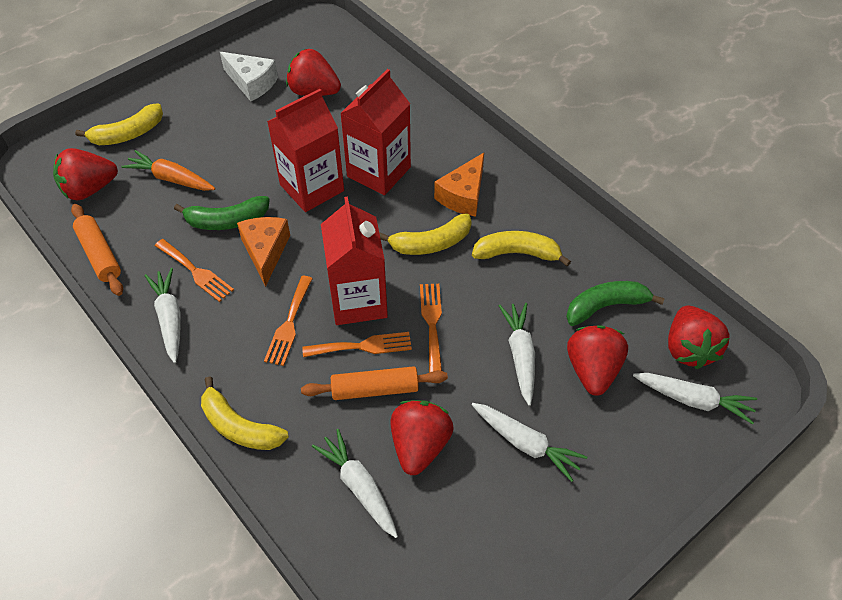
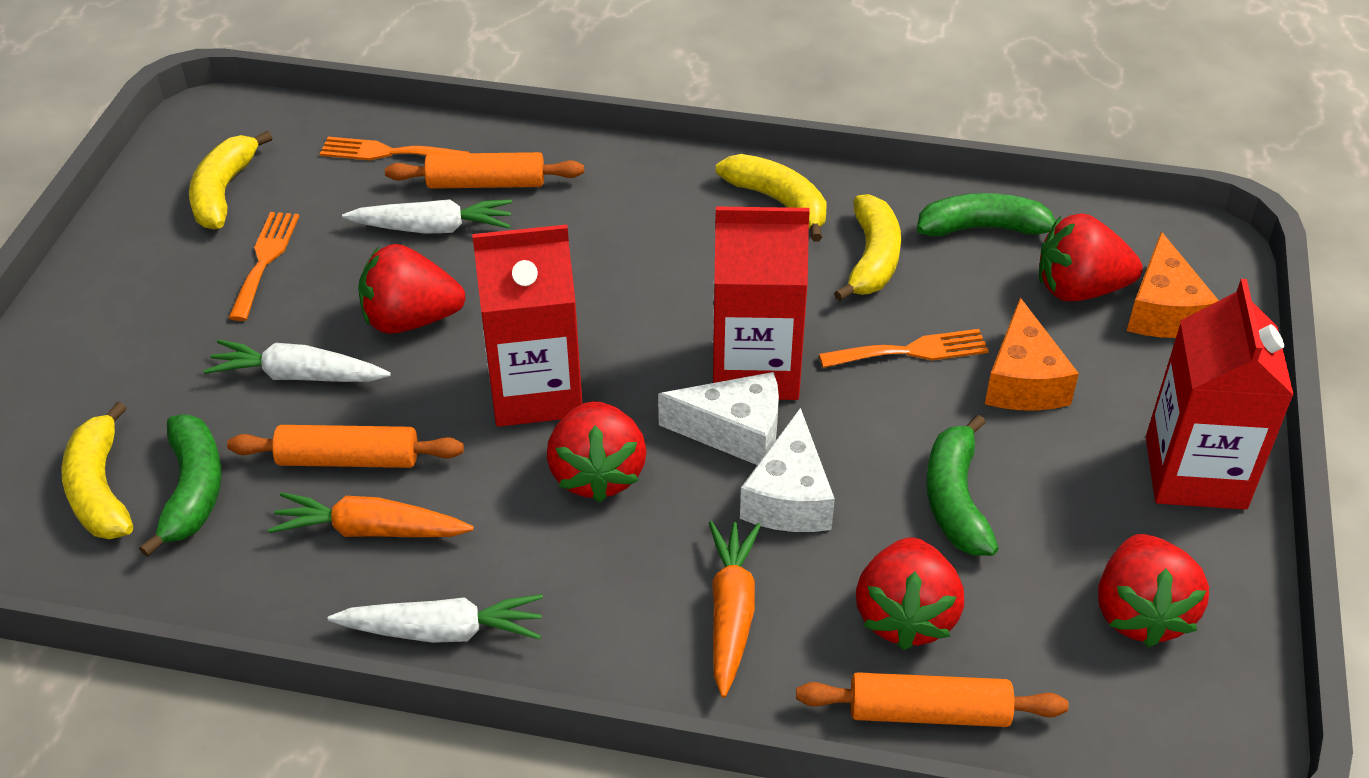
green banana: [174,196,270,230] [566,281,665,326] = 2 -> [139,415,222,557] [917,193,1056,237] [926,415,999,556] = 3
orange carrot: [121,150,215,191] = 1 -> [268,492,474,537] [709,521,761,698] = 2
orange fork: [155,239,234,302] [264,276,313,366] [302,332,412,357] [420,284,442,373] = 4 -> [228,212,299,321] [320,137,470,160] [819,329,989,368] = 3
orange rolling pin: [71,204,123,296] [301,366,448,400] = 2 -> [227,425,464,468] [385,152,584,189] [796,672,1069,727] = 3
white carrot: [145,268,181,363] [312,429,398,538] [472,403,587,482] [499,303,535,406] [633,373,757,424] = 5 -> [203,340,391,382] [328,594,543,643] [342,199,512,234] = 3
white cheese: [220,52,278,101] = 1 -> [658,372,779,465] [740,408,835,532] = 2

